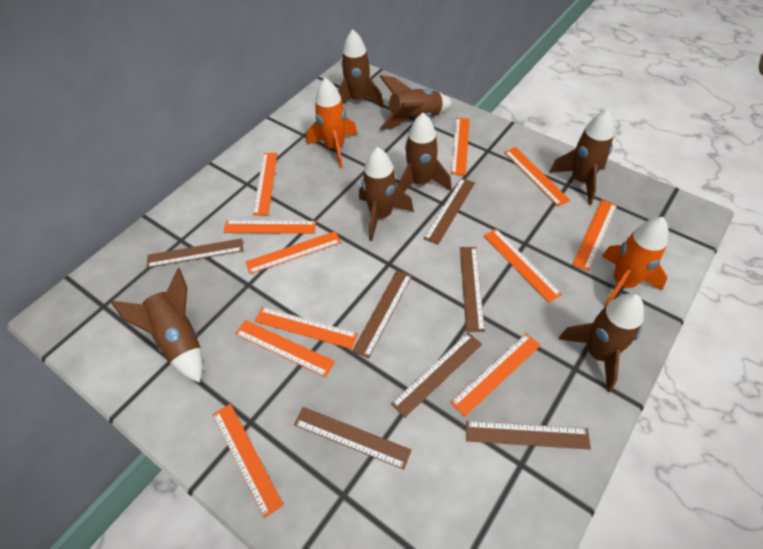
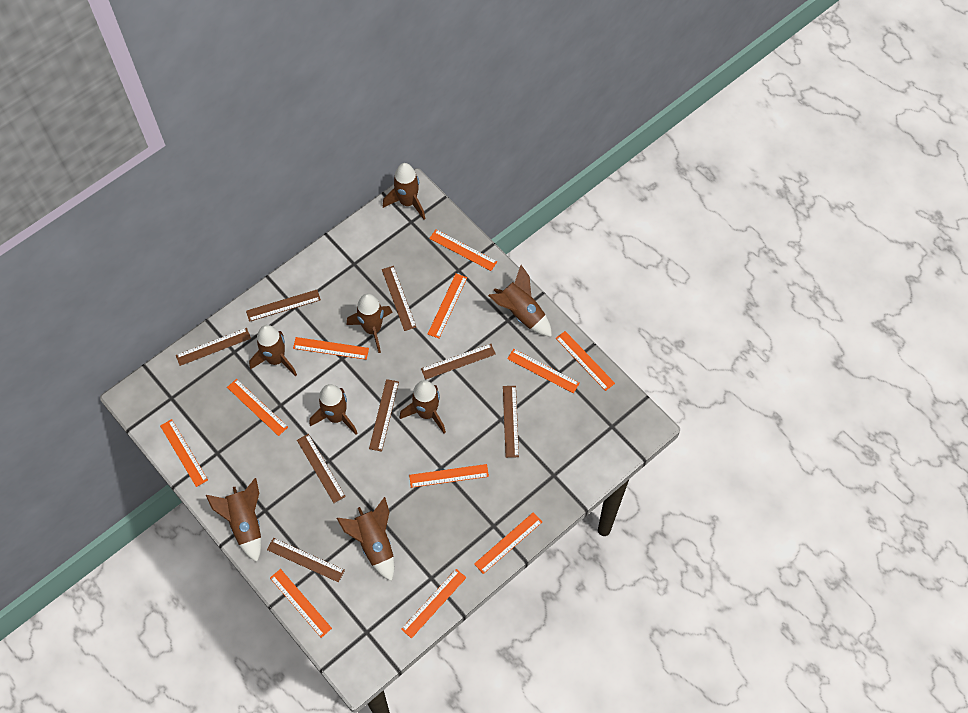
brown rocket: [111,268,203,383] [338,30,384,108] [359,147,414,241] [379,75,453,130] [397,113,452,192] [549,109,614,205] [558,293,644,392] = 7 -> [206,478,261,562] [249,325,297,376] [310,384,358,435] [337,497,394,582] [347,294,393,353] [383,163,426,220] [400,380,446,433] [488,265,552,337] = 8
brown ruler: [147,238,243,268] [294,407,411,470] [352,270,412,358] [391,333,482,418] [424,178,475,245] [460,247,485,332] [466,421,591,450] = 7 -> [176,328,251,366] [246,290,321,322] [267,538,345,582] [297,434,346,503] [369,379,399,452] [382,266,416,331] [421,344,496,380] [503,386,519,458] = 8
orange rocket: [307,78,357,168] [602,217,669,307] = 2 -> none = 0

